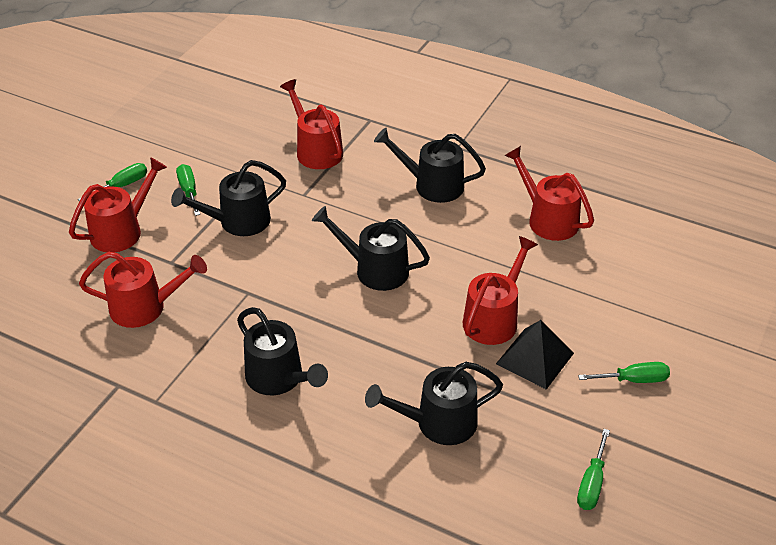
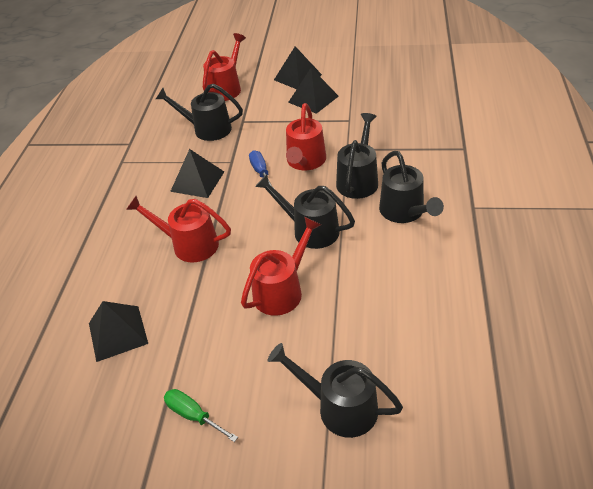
black pyramid: [496,320,574,390] = 1 -> [89,301,148,362] [170,149,224,198] [274,46,322,89] [288,68,339,114] = 4
blue screwdriver: none = 0 -> [249,150,274,188] = 1
green screwdriver: [78,163,147,201] [176,164,200,216] [577,429,610,510] [578,362,670,383] = 4 -> [164,389,238,442] = 1
red watering can: [69,157,167,252] [79,252,207,328] [280,79,343,169] [463,236,538,345] [504,146,594,241] = 5 -> [126,196,231,262] [203,33,246,101] [241,217,321,316] [286,103,326,170] = 4

